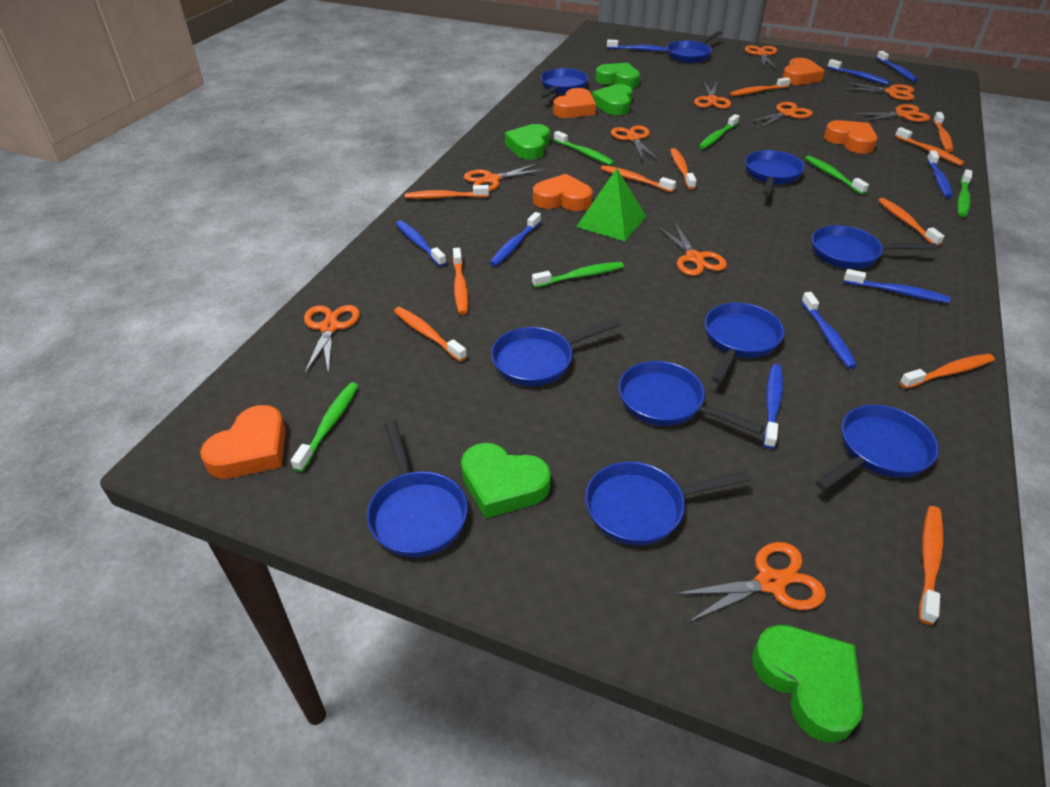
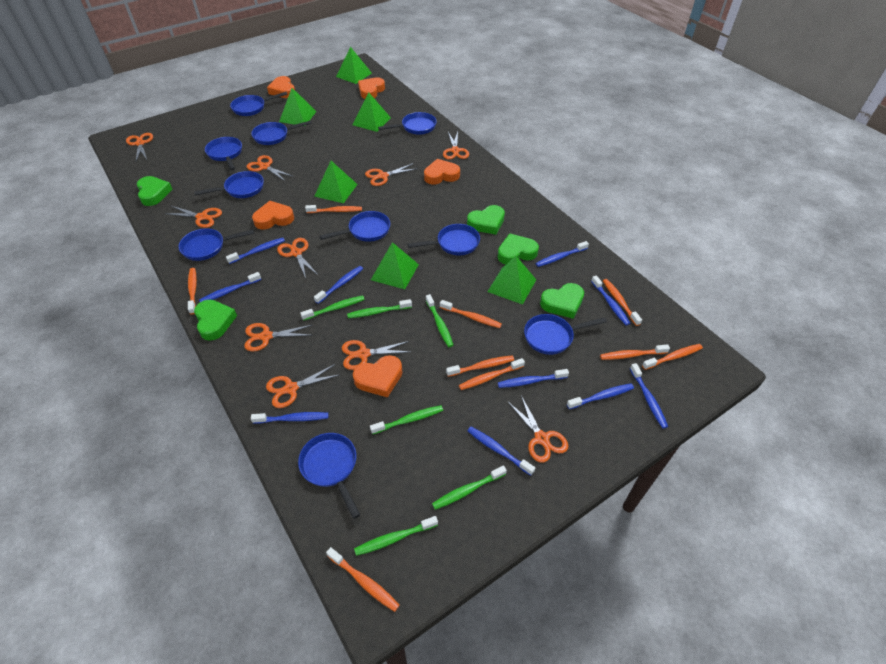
blue toothbrush: [396,220,446,267] [490,212,541,266] [607,39,667,51] [763,364,783,449] [801,292,857,369] [827,59,890,85] [844,269,951,303] [877,51,918,82] [927,150,952,198] = 9 -> [199,272,261,302] [226,238,285,264] [251,412,329,424] [314,266,363,304] [468,427,535,476] [498,369,569,388] [536,241,589,267] [567,384,634,409] [591,275,630,325] [630,363,668,429] = 10
green pyramid: [576,168,647,241] = 1 -> [279,88,317,126] [314,161,358,203] [336,47,372,84] [352,92,391,132] [371,242,419,289] [487,256,536,305] = 6
orange toothbrush: [394,307,467,362] [405,185,489,199] [453,248,468,315] [601,165,676,192] [670,148,697,190] [730,77,791,96] [878,198,944,246] [895,127,965,166] [899,354,995,389] [919,506,943,625] [933,112,953,152] = 11 -> [188,268,197,315] [305,205,362,213] [326,547,400,612] [440,300,502,328] [446,355,514,377] [459,358,525,390] [600,344,670,360] [603,279,642,326] [642,344,703,370] = 9

